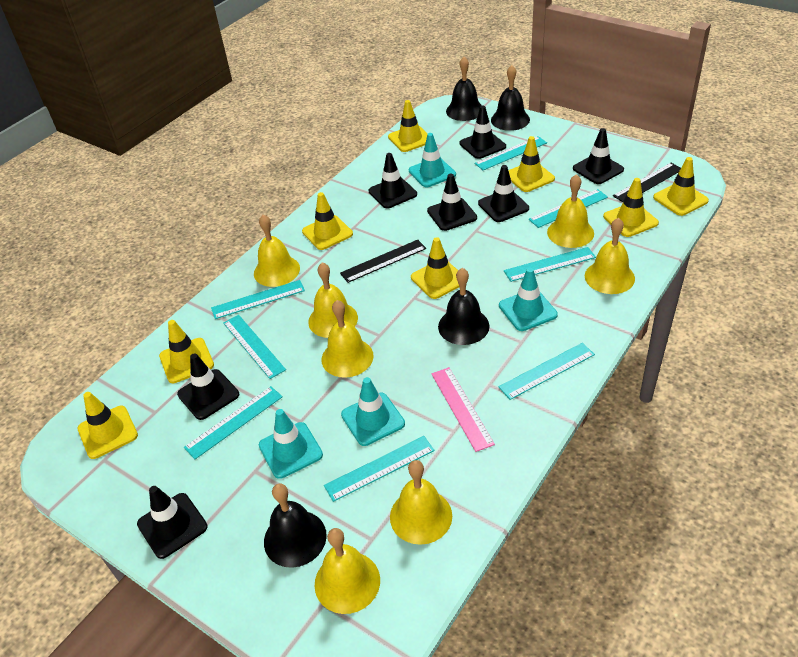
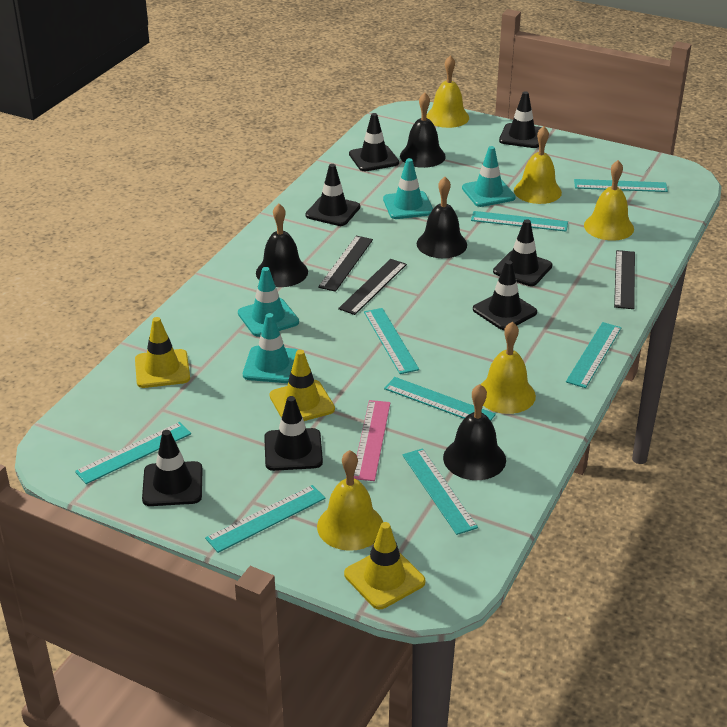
black ruler: [340,240,426,283] [613,163,681,202] = 2 -> [318,236,373,292] [338,259,407,315] [614,250,635,309] = 3
yellow bell: [254,214,300,287] [308,262,358,338] [315,528,380,614] [322,300,373,378] [390,460,452,545] [547,174,594,248] [585,218,635,294] = 7 -> [317,450,383,551] [427,55,469,128] [481,322,536,414] [514,126,562,204] [584,160,634,241] = 5
yellow traffic cone: [78,392,138,459] [159,320,214,383] [302,192,353,250] [388,100,428,152] [411,237,460,299] [508,136,555,192] [603,178,659,237] [653,157,709,216] = 8 -> [135,317,190,388] [270,350,335,421] [344,522,425,609] = 3

